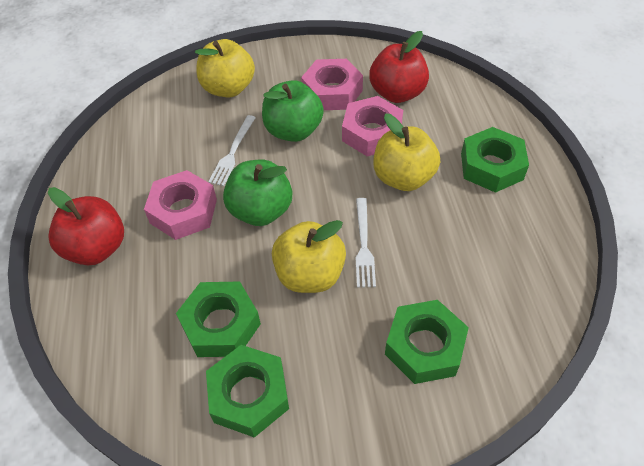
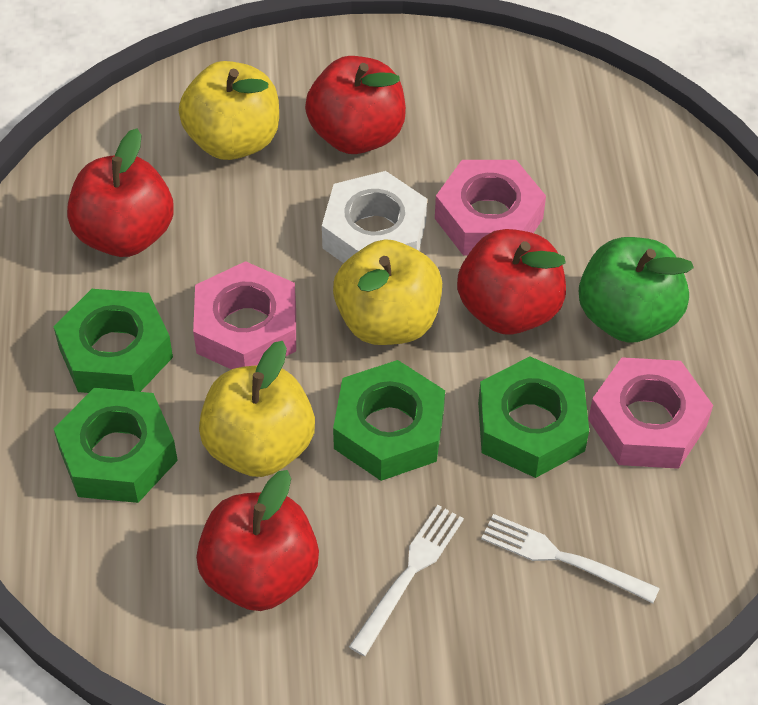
green apple: [223,159,292,226] [262,80,324,142] = 2 -> [579,237,694,343] = 1
red apple: [48,187,124,265] [369,31,429,103] = 2 -> [67,129,174,257] [196,470,319,611] [305,56,406,154] [457,229,566,335] = 4
white nut: none = 0 -> [322,171,427,263] = 1

